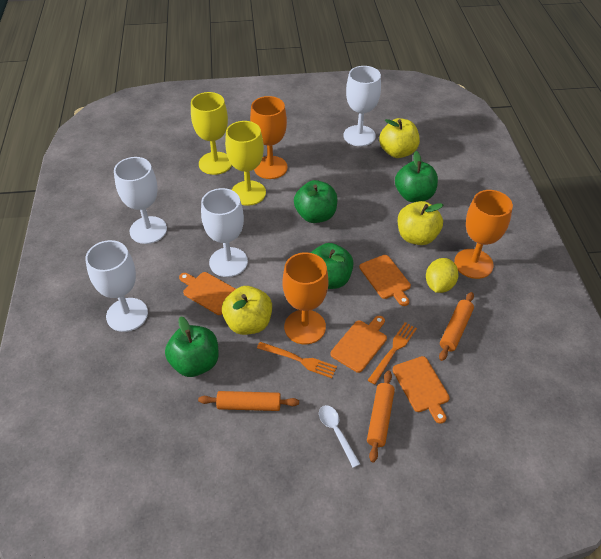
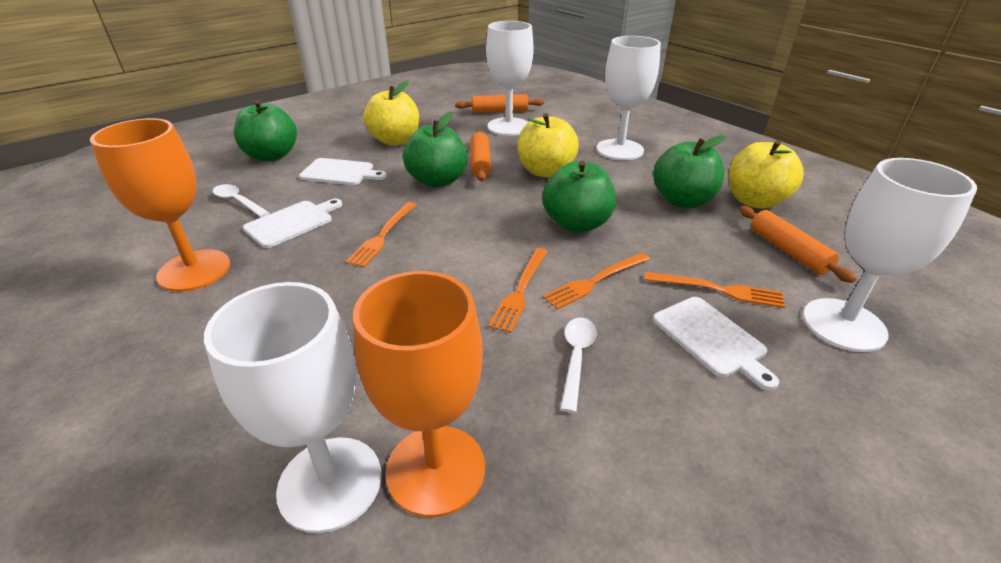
orange cutting board: [179,272,236,315] [330,316,387,373] [359,255,411,306] [393,356,450,424] = 4 -> none = 0
orange fork: [257,342,337,378] [368,322,417,385] = 2 -> [346,202,416,267] [488,248,548,333] [542,252,650,310] [645,272,785,308] = 4
orange goblet: [250,96,288,179] [283,252,328,344] [454,190,513,279] = 3 -> [90,118,230,292] [353,271,485,517] = 2
white cutting board: none = 0 -> [243,198,342,248] [299,158,386,185] [653,297,779,390] = 3
white spoon: [319,405,360,468] = 1 -> [213,184,270,217] [560,318,597,413] = 2
yellow goblet: [191,92,232,175] [225,121,266,206] = 2 -> none = 0
yellow lemon: [426,258,458,293] = 1 -> none = 0

